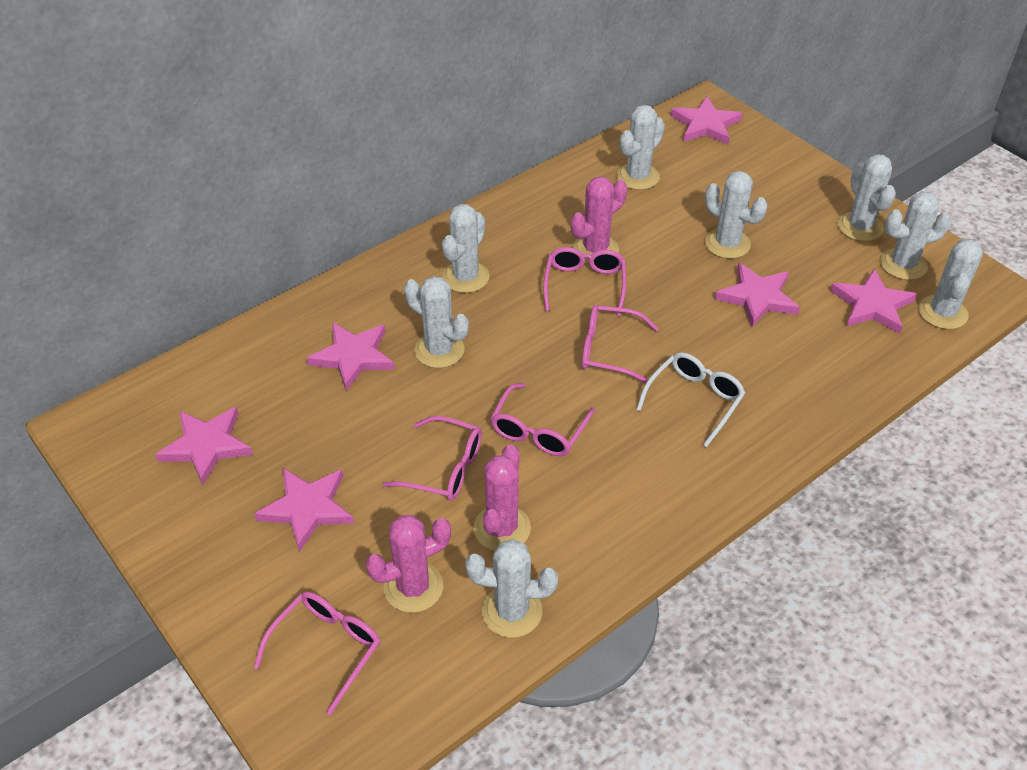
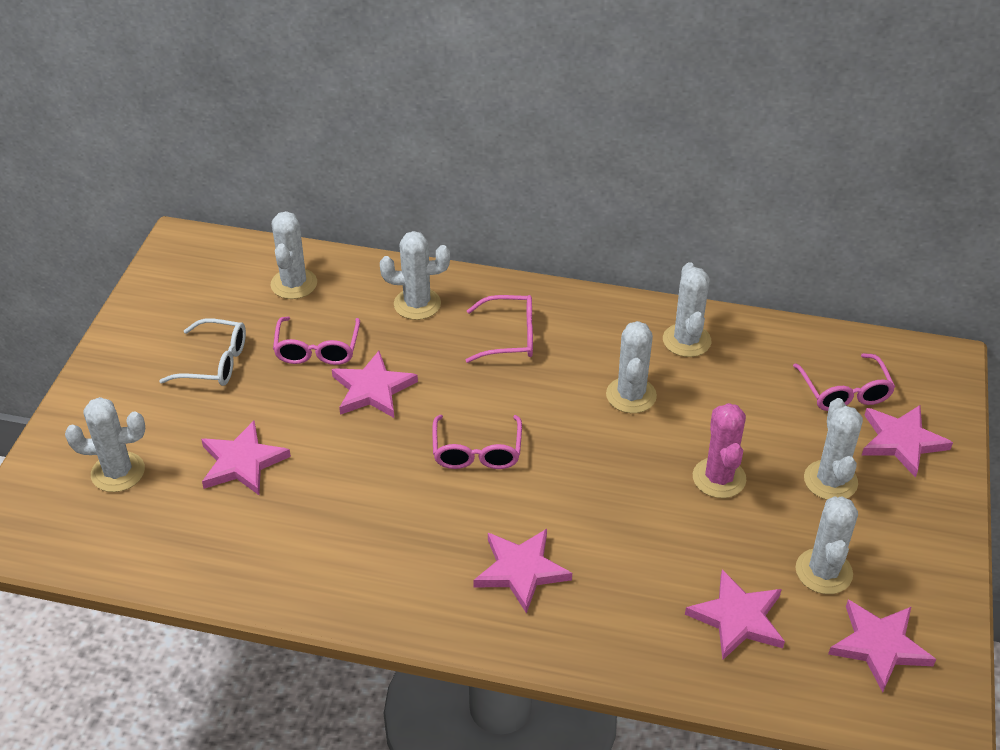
pink cactus: [365,515,451,613] [473,444,531,551] [571,176,627,264] = 3 -> [693,403,746,498] = 1
pink glasses: [254,592,380,715] [382,416,482,501] [491,383,595,456] [543,247,626,316] [582,305,659,383] = 5 -> [273,316,360,365] [432,415,522,469] [465,295,533,363] [793,353,895,411] = 4
white cactus: [404,276,469,368] [442,204,489,293] [465,539,558,638] [617,105,665,190] [705,171,767,259] [838,154,896,241] [880,191,951,280] [919,239,983,329] = 8 -> [65,397,145,492] [271,211,317,299] [380,231,450,320] [606,321,657,413] [663,262,711,357] [796,496,858,594] [804,398,863,500] = 7

